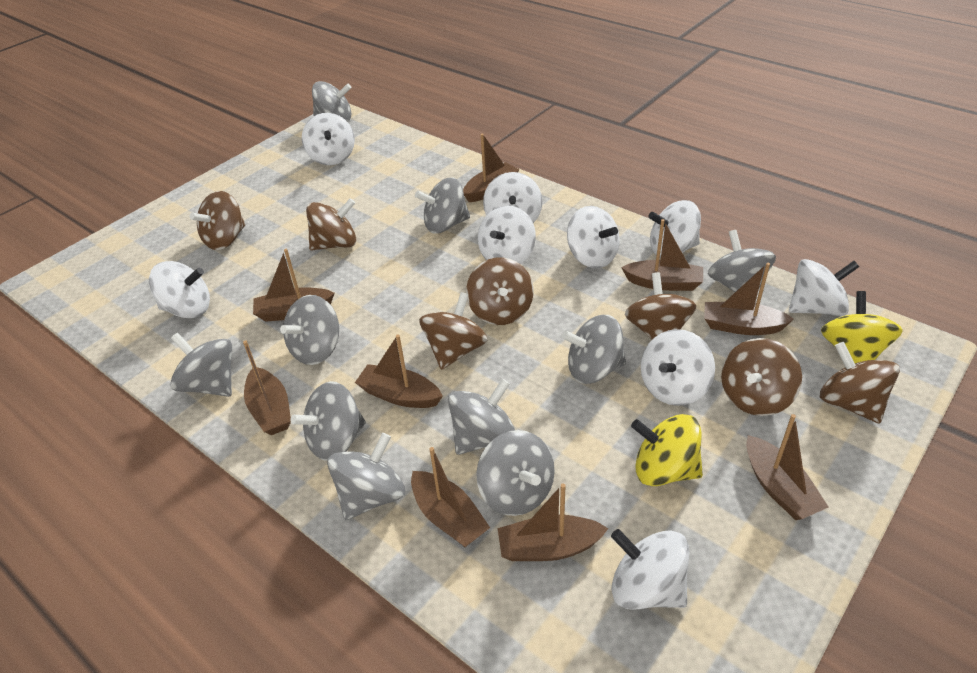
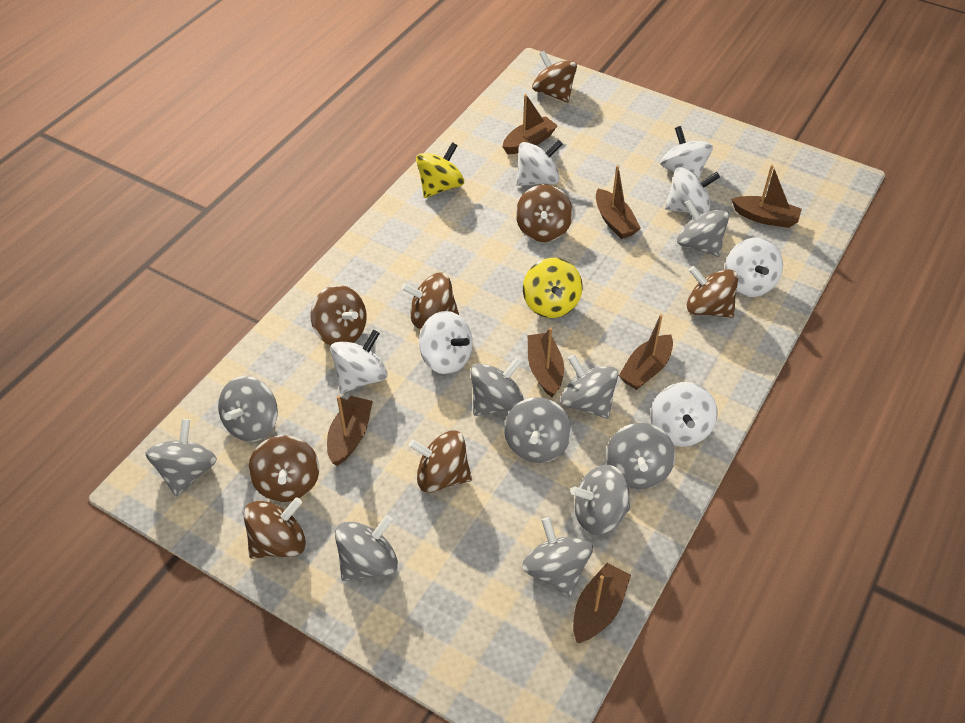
brown boat: [243,340,291,435] [253,249,335,322] [355,334,443,408] [411,447,490,547] [463,134,520,202] [498,483,609,561] [621,219,703,291] [705,263,794,335] [746,414,829,520] = 9 -> [327,396,373,466] [502,94,558,154] [528,327,564,397] [573,563,631,643] [596,165,641,239] [619,314,673,390] [731,165,802,228] = 7
brown spinning top: [190,191,245,250] [306,198,356,250] [419,292,487,370] [466,257,533,325] [625,272,696,339] [721,338,802,416] [820,342,900,424] = 7 -> [244,497,306,559] [248,435,319,502] [310,285,367,346] [401,272,459,329] [409,431,472,492] [516,185,573,242] [532,51,577,103] [687,266,738,318] = 8
white spinning top: [149,261,210,318] [302,113,355,165] [478,206,536,264] [483,172,542,223] [567,206,620,268] [611,529,689,610] [641,329,715,406] [648,200,701,258] [789,259,859,316] = 9 -> [330,330,388,393] [419,311,473,374] [516,140,562,186] [650,382,718,447] [660,126,713,178] [665,167,720,215] [725,238,783,297] = 7

